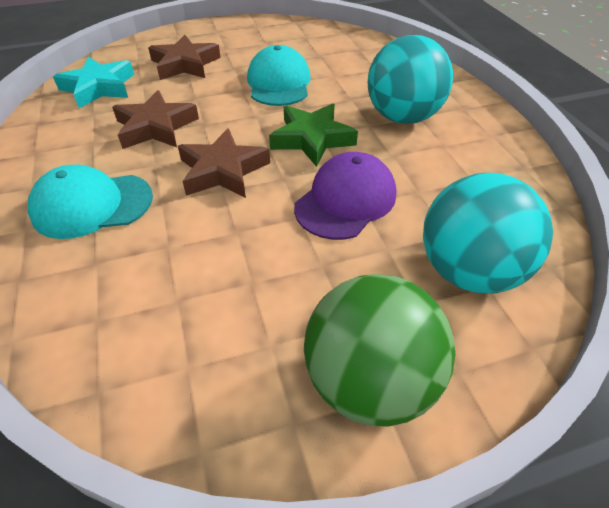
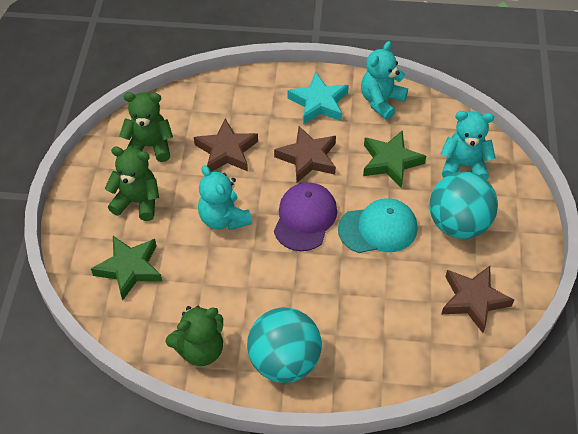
green ball: [304,274,455,426] = 1 -> none = 0
green star: [269,104,358,167] = 1 -> [91,236,163,301] [363,130,426,188] = 2
green teddy bear: none = 0 -> [105,147,159,221] [119,92,173,162] [165,306,223,366] = 3
turquoise cap: [28,165,153,239] [247,45,311,106] = 2 -> [338,198,417,253] = 1
turquoise teddy bear: none = 0 -> [198,165,252,230] [361,41,408,120] [441,111,496,180] = 3

